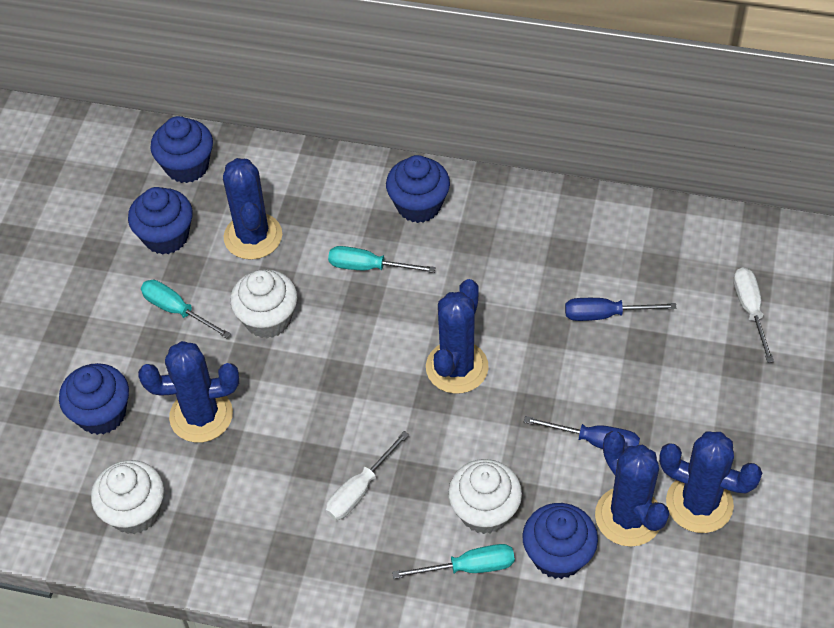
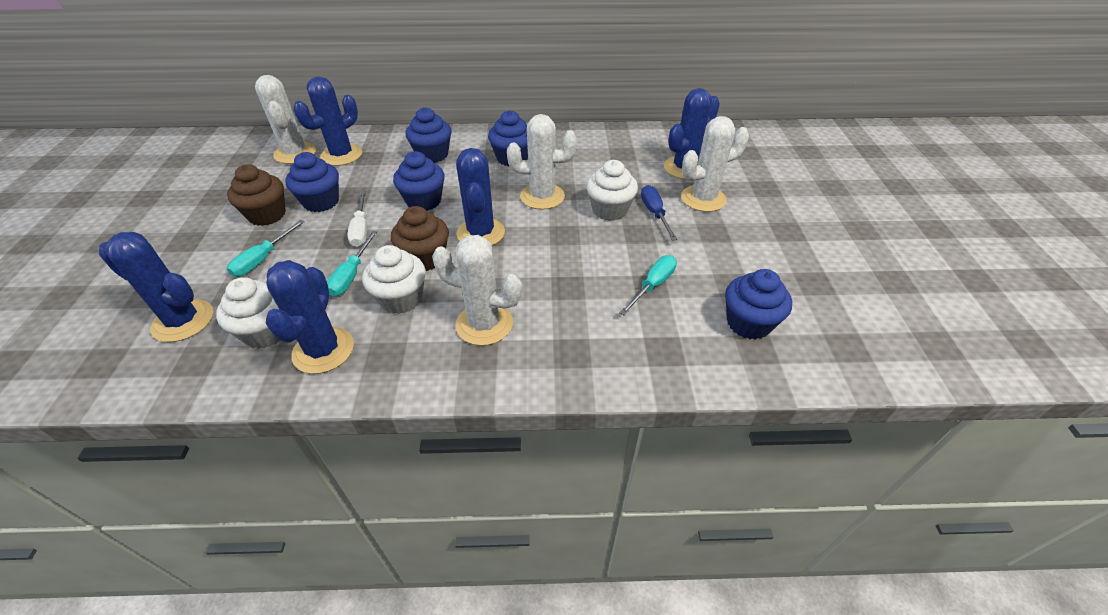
blue screwdriver: [524,416,640,451] [565,298,677,321] = 2 -> [641,185,677,240] = 1
brown cupcake: none = 0 -> [227,164,286,226] [391,206,449,271] = 2
white cactus: none = 0 -> [255,75,316,164] [432,235,522,346] [507,114,577,210] [681,116,749,212] = 4
white screwdriver: [326,431,409,520] [733,267,774,363] = 2 -> [347,191,367,247] = 1

